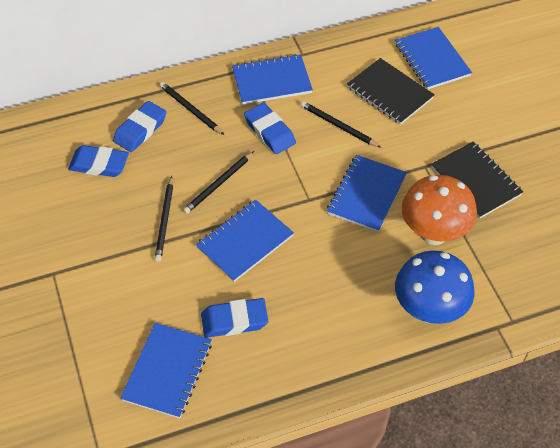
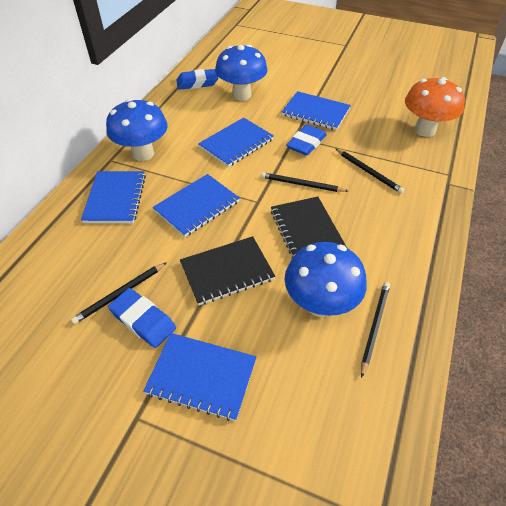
blue eraser: [68,145,129,177] [113,101,167,152] [201,298,268,338] [244,103,296,154] = 4 -> [108,288,176,348] [176,69,218,90] [286,125,327,155] = 3
blue mushroom: [395,250,475,324] = 1 -> [106,99,168,161] [215,44,268,101] [285,242,367,317] = 3

